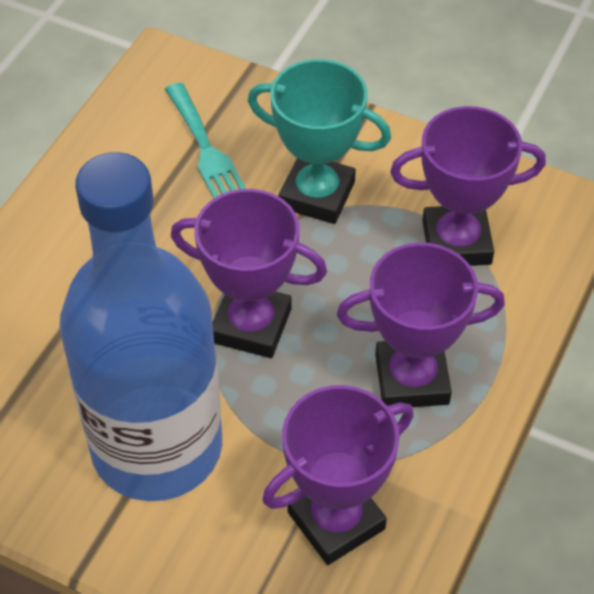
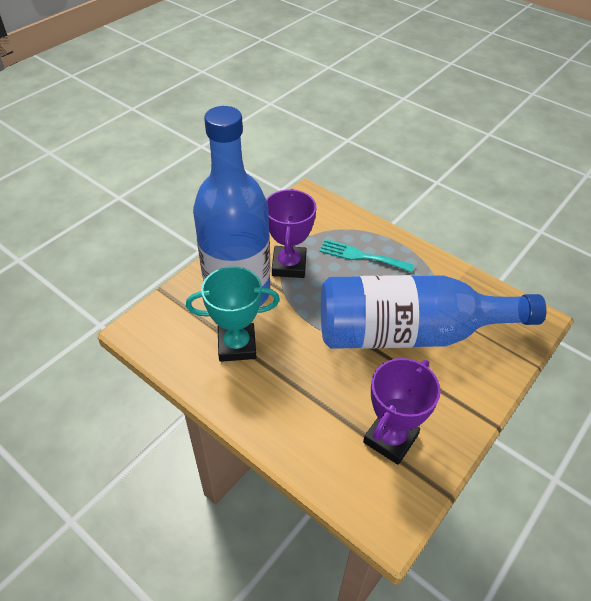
blue bottle: [59,152,222,501] = 1 -> [193,106,270,306] [321,275,547,349] = 2
purple trophy: [171,189,327,358] [262,385,414,565] [337,243,505,407] [390,106,546,266] = 4 -> [266,189,317,278] [363,358,441,465] = 2

